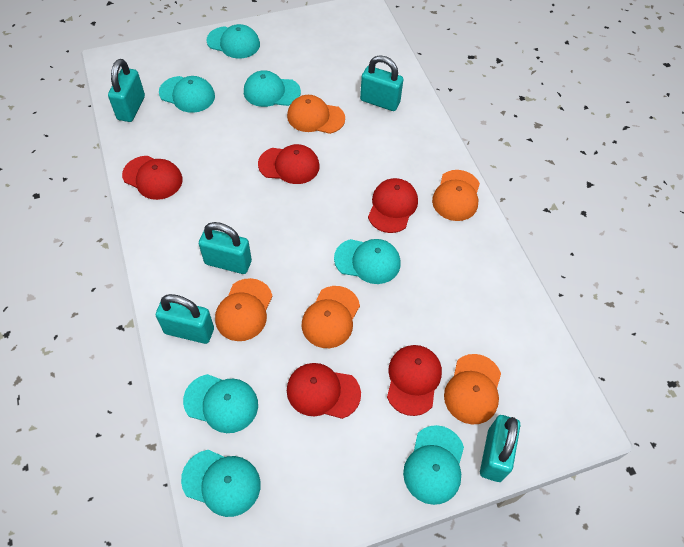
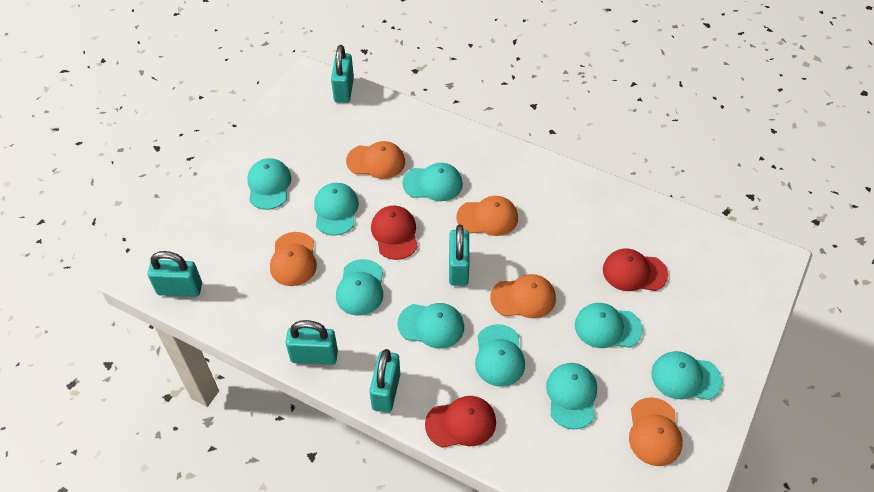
red cap: [122,156,183,200] [258,144,319,184] [287,363,361,419] [368,178,418,233] [387,345,442,416] = 5 -> [371,206,418,260] [425,396,496,448] [603,249,668,291] = 3
turquoise cap: [159,76,215,113] [181,450,261,517] [183,374,258,433] [207,24,260,59] [244,70,301,107] [334,239,401,284] [403,425,464,505] = 7 -> [247,158,291,210] [314,183,359,236] [336,259,383,316] [398,303,464,349] [402,163,463,201] [475,324,525,387] [546,363,597,429] [575,303,643,348] [651,351,722,400] = 9

